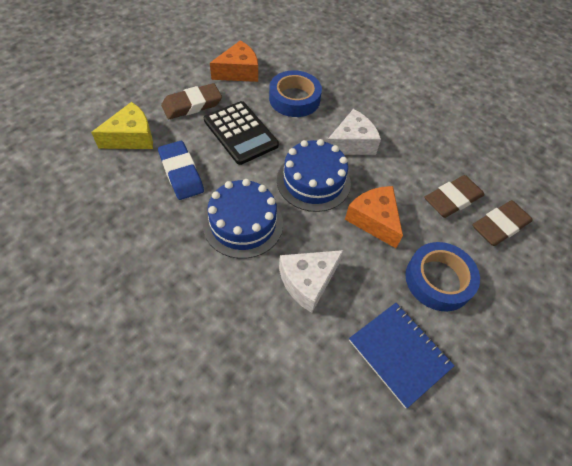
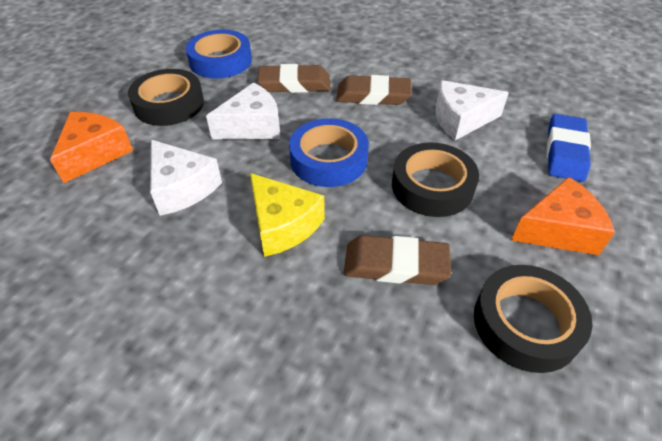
black calculator: [204,101,279,165] = 1 -> none = 0
black tape: none = 0 -> [128,69,204,126] [392,142,479,217] [474,265,592,373] = 3
blue cake: [203,179,283,259] [277,139,351,212] = 2 -> none = 0
blue notebook: [349,303,454,409] = 1 -> none = 0
white cheese: [279,250,344,313] [327,109,381,155] = 2 -> [150,140,222,216] [206,82,280,139] [435,80,509,140] = 3

